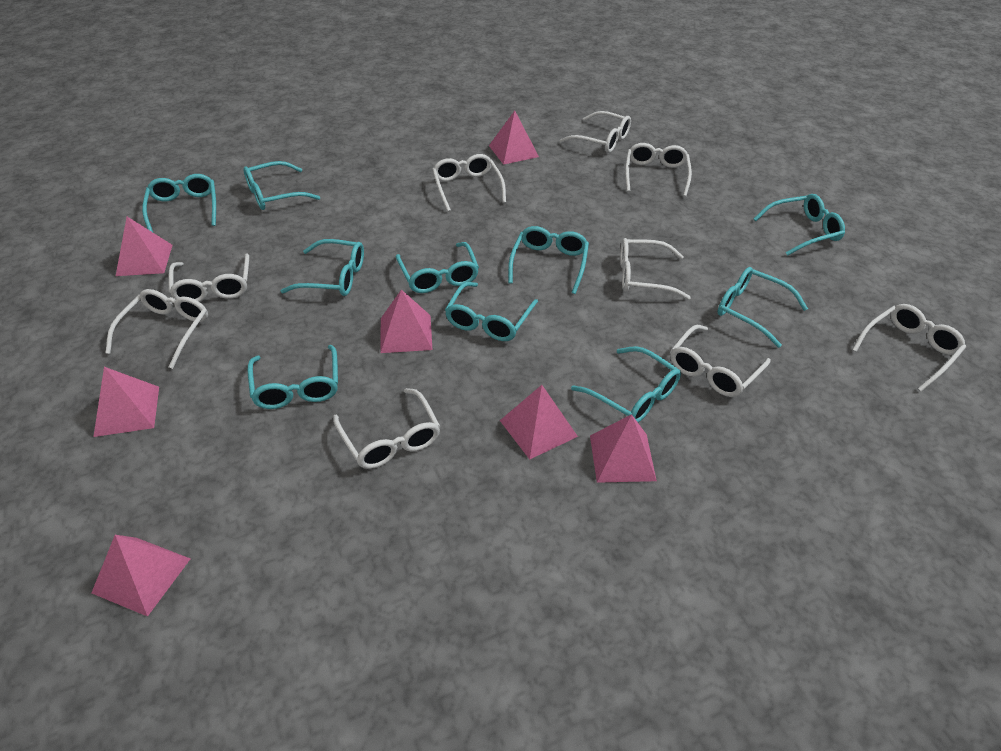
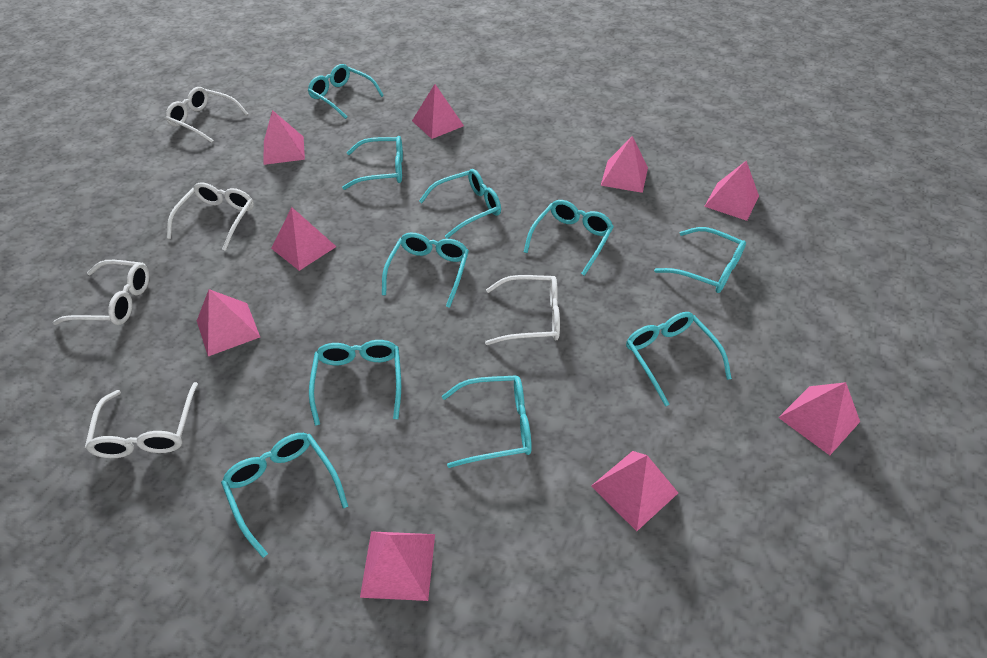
pink pyramid: [92,535,191,617] [93,367,159,437] [116,217,172,276] [380,289,433,353] [489,111,539,165] [500,385,578,460] [590,414,657,483] = 7 -> [197,289,260,356] [263,110,305,165] [271,207,337,271] [360,531,435,601] [412,84,464,139] [591,451,678,531] [601,136,648,193] [704,161,759,221] [778,382,860,455] = 9
white glasses: [105,289,208,369] [169,253,249,302] [333,388,440,469] [432,154,506,212] [560,111,631,153] [620,238,691,300] [625,143,692,197] [670,325,771,397] [852,304,966,392] = 9 -> [53,260,149,325] [85,382,198,458] [166,87,248,143] [167,182,254,251] [485,275,560,345] = 5

